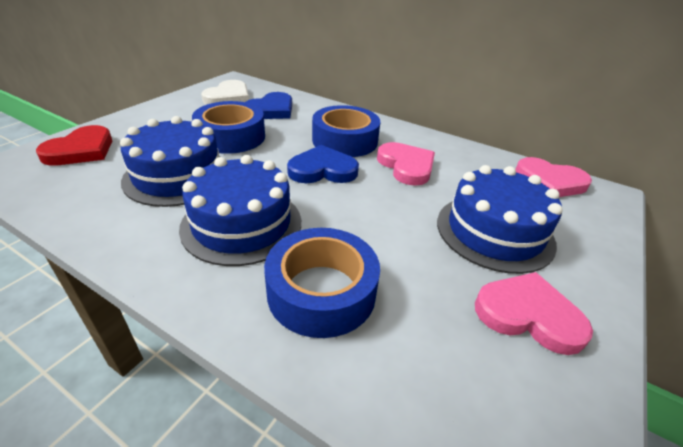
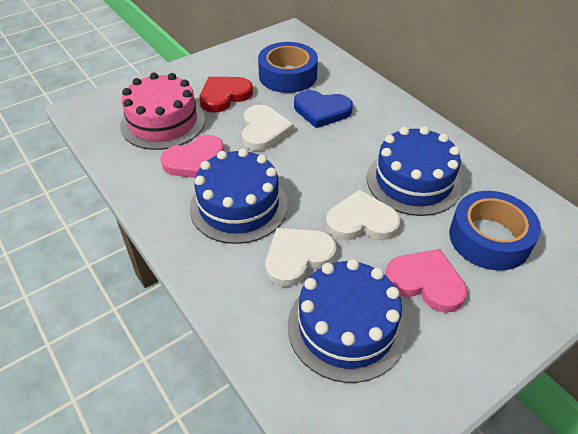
blue heart: [246,92,292,119] [287,145,359,183] = 2 -> [294,90,353,128] = 1
blue tape: [192,101,265,154] [264,228,380,338] [312,105,380,157] = 3 -> [258,42,318,93] [449,191,541,271] = 2
pink cake: none = 0 -> [120,73,205,150] = 1
pink heart: [377,142,435,186] [475,272,593,355] [515,157,592,197] = 3 -> [160,135,225,178] [385,249,467,313] = 2
white heart: [201,80,249,105] = 1 -> [242,105,294,151] [265,228,337,287] [326,189,400,240] = 3

